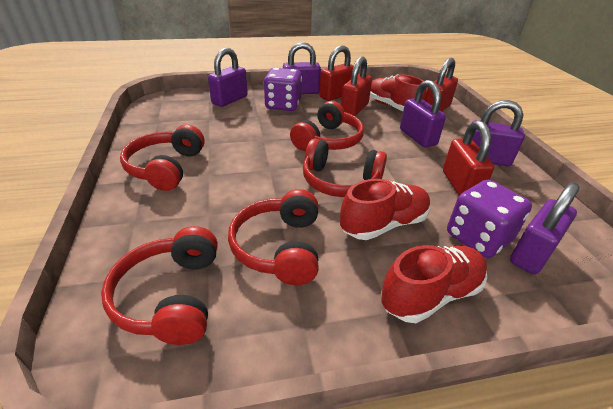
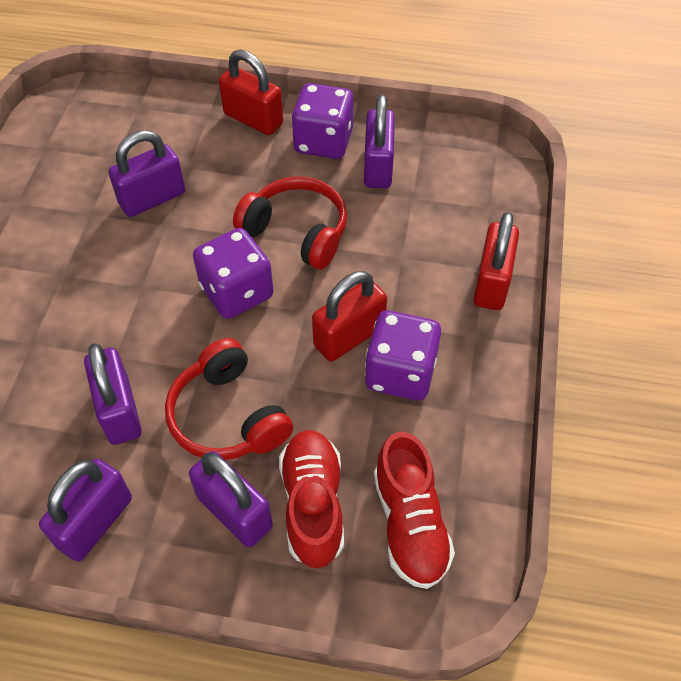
purple dice: [264,68,302,111] [447,180,532,258] = 2 -> [193,228,274,319] [291,83,354,159] [365,310,441,400] = 3
red headphones: [101,226,218,345] [120,124,205,191] [228,189,319,285] [290,101,364,151] [303,138,387,197] = 5 -> [165,338,293,460] [233,176,347,269] = 2
red padlock: [319,45,354,101] [341,56,372,116] [425,58,458,111] [443,120,494,196] = 4 -> [219,50,283,135] [312,271,387,361] [474,212,519,310] = 3
red shoe: [340,179,430,240] [370,74,426,111] [381,245,487,323] = 3 -> [279,430,344,568] [374,432,455,589] = 2

